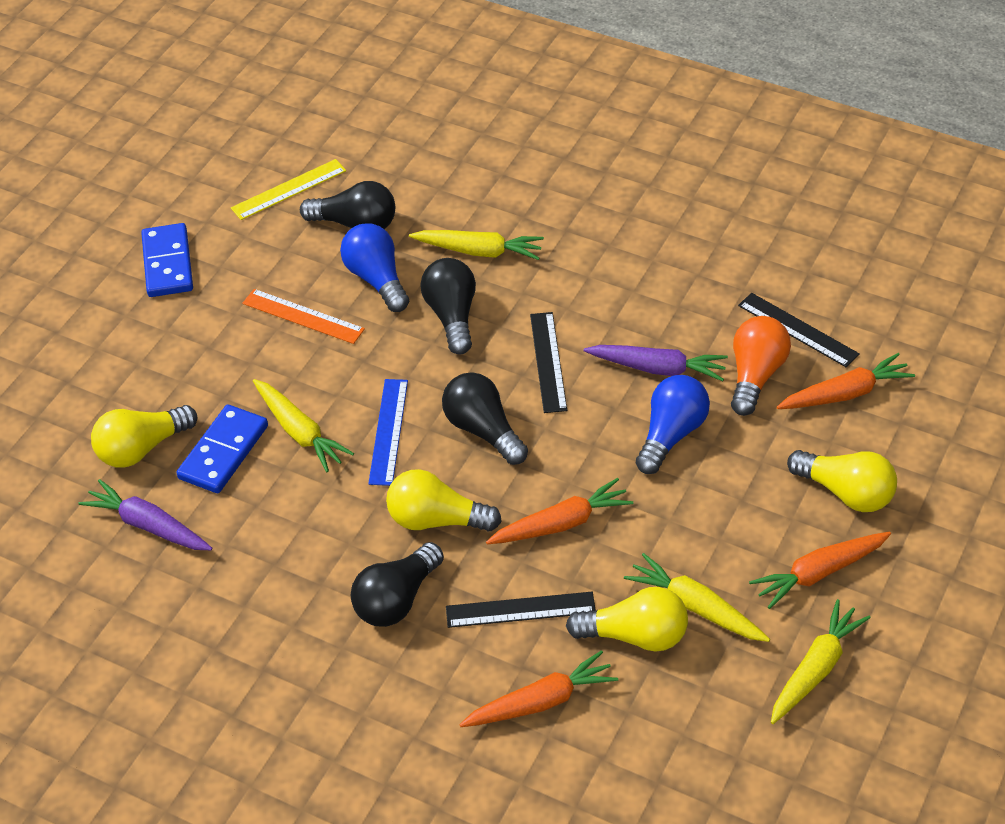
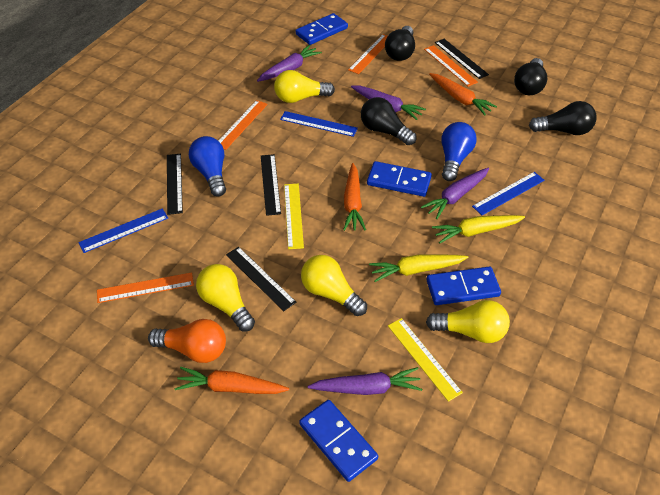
black ruler: [446,592,596,628] [530,312,567,413] [738,293,860,368] = 3 -> [167,154,183,215] [226,247,296,311] [261,154,281,216] [435,39,489,79] = 4
blue domino: [141,223,193,297] [176,405,268,493] = 2 -> [296,13,348,45] [299,400,378,482] [367,161,432,197] [426,267,501,305] = 4
blue ruler: [368,379,408,486] = 1 -> [78,208,168,253] [280,111,358,137] [472,172,544,215] = 3
orange carrot: [459,650,618,727] [486,478,633,544] [749,532,891,609] [777,353,915,409] = 4 -> [175,367,289,394] [343,163,366,231] [429,73,497,115] = 3
orange ruler: [242,289,365,344] = 1 -> [97,272,194,303] [219,100,268,150] [348,34,387,74] [424,45,478,87] = 4
purple carrot: [78,479,212,550] [584,345,728,381] = 2 -> [257,45,322,82] [308,367,422,395] [351,86,426,120] [421,168,489,219] = 4
yellow carrot: [253,379,354,472] [409,230,544,260] [624,553,770,642] [771,599,871,724] = 4 -> [369,254,468,282] [432,215,525,244] = 2
yellow ruler: [231,159,346,220] = 1 -> [284,184,304,249] [388,318,463,402] = 2

